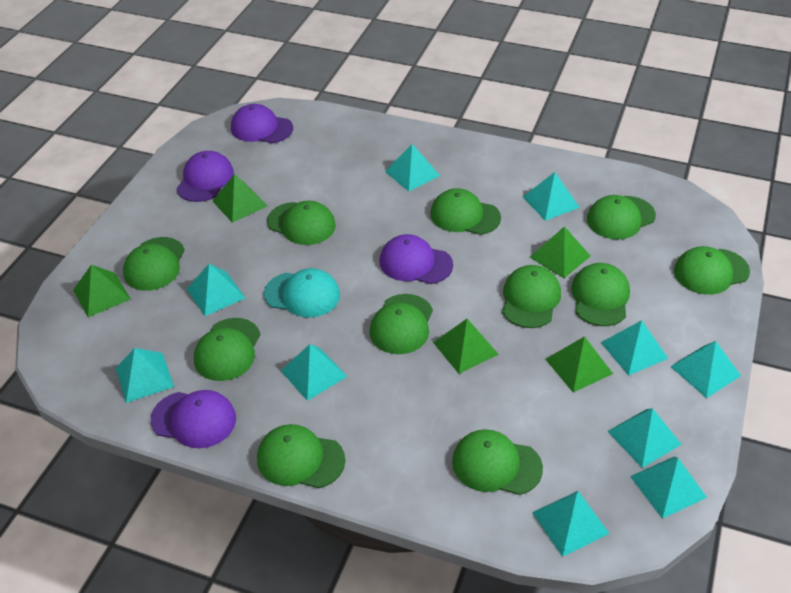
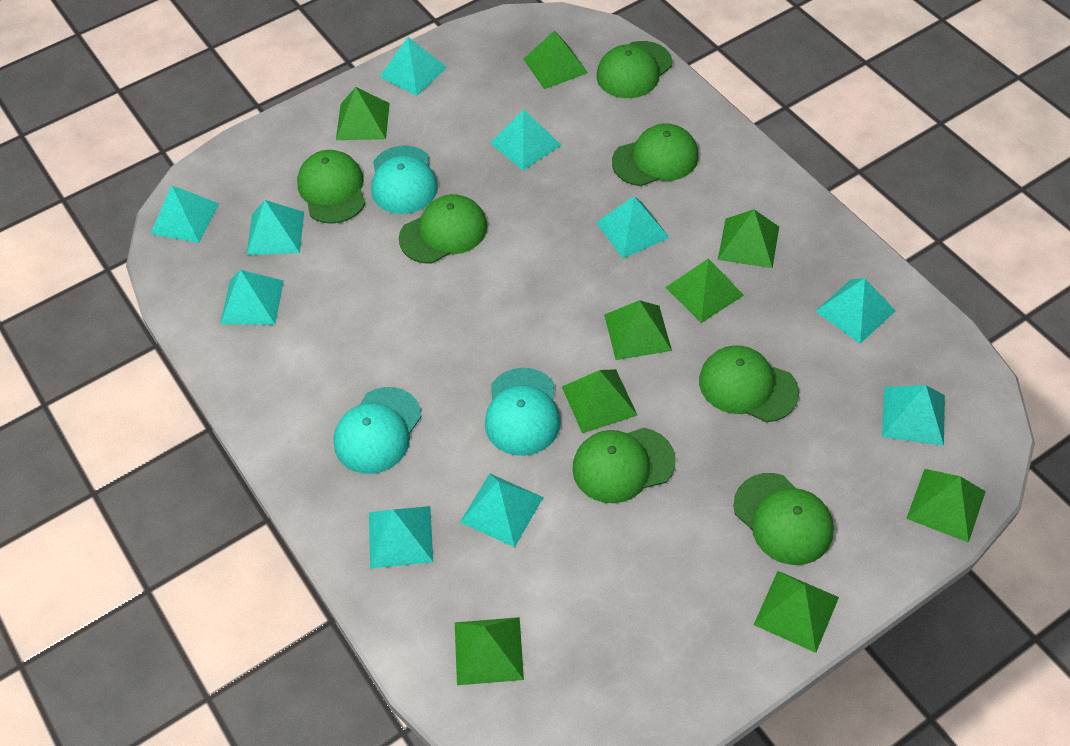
green cap: [123,237,185,291] [194,318,260,381] [257,424,345,488] [267,201,336,245] [370,294,433,354] [430,188,501,235] [452,429,543,495] [502,265,561,328] [571,263,630,326] [587,195,656,239] [674,246,750,295] = 11 -> [297,150,366,224] [399,194,487,264] [572,428,676,503] [596,41,672,98] [612,123,699,186] [699,345,799,422] [733,473,834,565] = 7
green pyramid: [73,265,131,317] [212,174,267,223] [433,319,499,374] [530,226,590,278] [545,336,613,392] = 5 -> [336,87,390,140] [455,617,524,685] [524,30,588,89] [562,369,638,433] [604,300,672,360] [665,258,744,323] [718,209,779,268] [754,571,839,653] [906,469,986,543] = 9
purple cap: [151,390,236,448] [176,151,234,202] [231,104,293,143] [380,234,453,284] = 4 -> none = 0
turquoise cap: [264,268,340,318] = 1 -> [333,387,422,474] [371,145,438,214] [485,368,561,456] = 3

